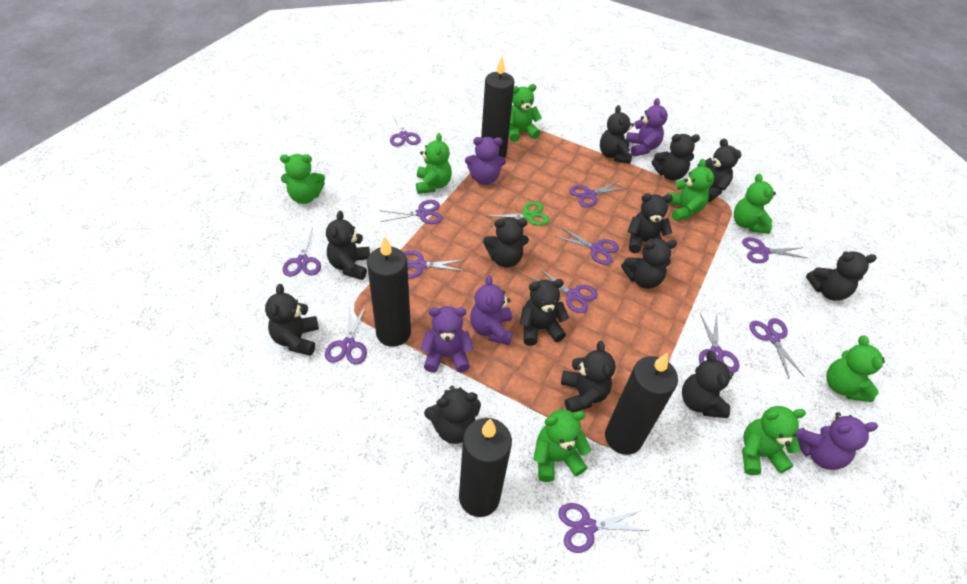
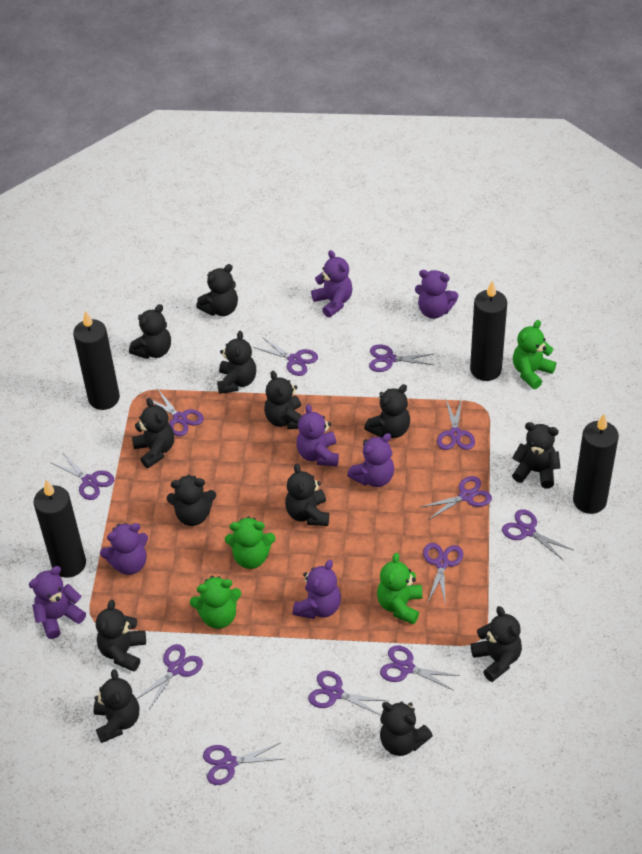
green scissors: [490,202,550,227] = 1 -> none = 0
green teddy bear: [280,154,325,204] [416,133,452,194] [509,84,542,142] [533,410,591,482] [667,159,714,221] [734,174,776,234] [742,406,806,475] [826,336,885,402] = 8 -> [190,576,241,629] [225,516,275,569] [377,553,423,625] [513,320,556,389] = 4
purple teddy bear: [420,306,474,373] [465,137,506,185] [470,275,513,345] [626,98,668,156] [797,412,878,470] = 5 -> [29,566,86,639] [100,523,148,575] [293,560,341,619] [296,404,339,466] [311,250,353,317] [347,433,394,487] [415,270,458,319] = 7

